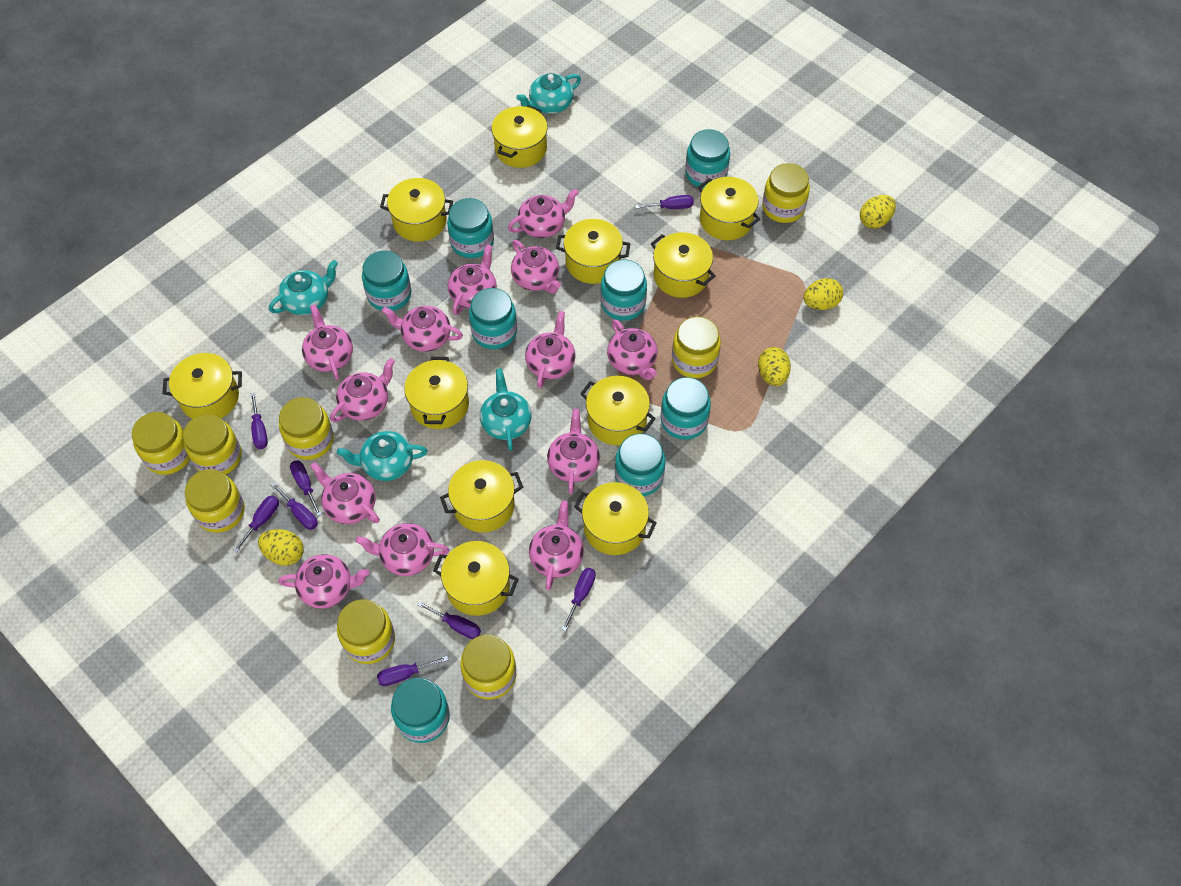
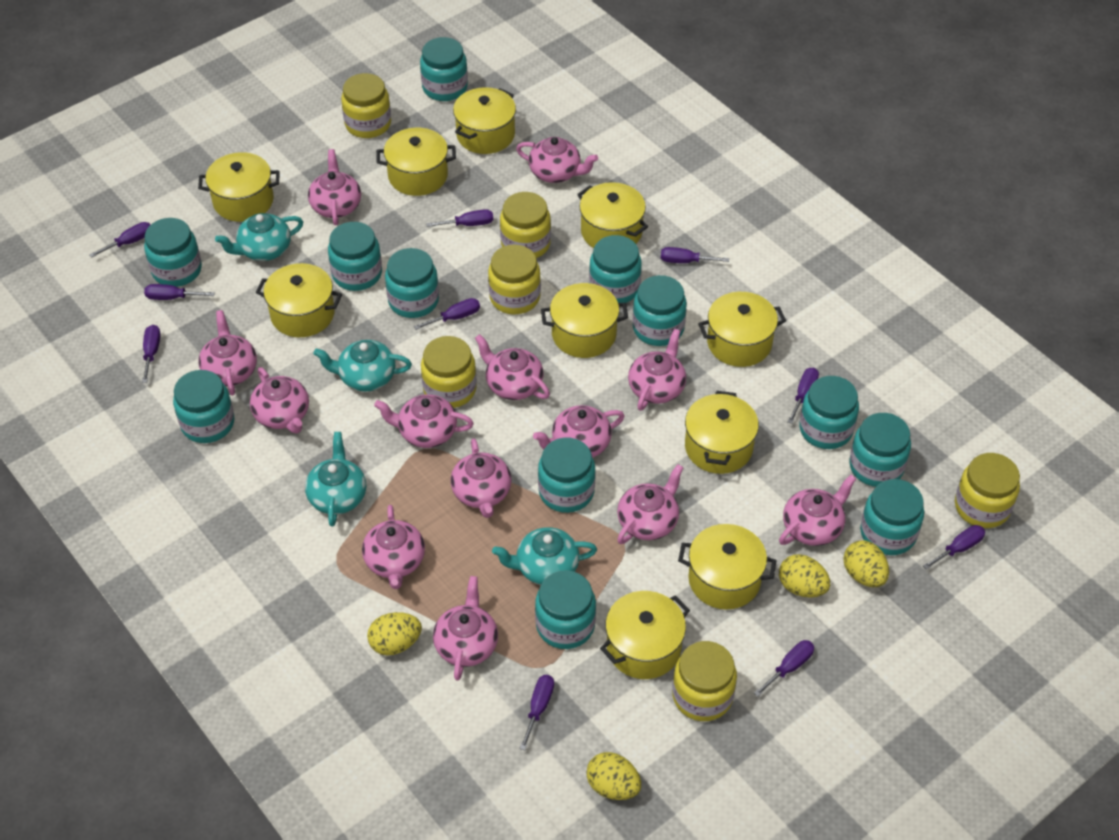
purple screwdriver: [233,495,279,553] [250,393,268,449] [271,482,318,530] [290,460,322,517] [377,656,448,686] [417,601,481,639] [562,568,596,631] [635,195,694,209] = 8 -> [89,222,151,258] [142,325,161,383] [144,284,215,300] [414,298,480,330] [426,209,493,227] [520,675,554,750] [661,247,729,263] [754,640,814,697] [788,368,819,424] [923,525,985,570] = 10
turquoise jar: [362,251,411,311] [391,678,450,743] [447,198,494,258] [469,288,517,349] [600,260,647,321] [615,434,665,496] [661,377,711,440] [685,129,730,188] = 8 -> [144,218,202,287] [173,370,234,443] [328,222,382,291] [385,248,439,318] [420,37,468,101] [535,570,596,649] [538,438,595,513] [589,235,642,303] [633,275,687,346] [799,376,859,449] [849,413,911,487] [860,479,924,555] = 12
yellow jar: [132,412,190,475] [183,414,241,475] [185,469,245,533] [279,397,334,460] [337,599,395,664] [460,634,516,700] [672,316,721,378] [762,163,810,223] = 8 -> [341,73,391,138] [421,336,477,408] [488,245,541,314] [500,192,551,258] [672,641,737,721] [955,453,1020,528] = 6
yellow pot: [163,353,242,419] [380,178,453,242] [404,357,469,429] [433,541,519,616] [440,460,523,533] [492,105,548,168] [556,219,630,284] [574,482,657,555] [580,376,656,445] [651,232,716,298] [698,177,760,240] = 11 -> [198,152,280,222] [256,263,342,337] [376,128,456,196] [453,87,516,154] [541,283,628,358] [577,182,648,248] [600,591,690,679] [678,524,777,610] [685,391,759,474] [698,292,786,367] = 10

